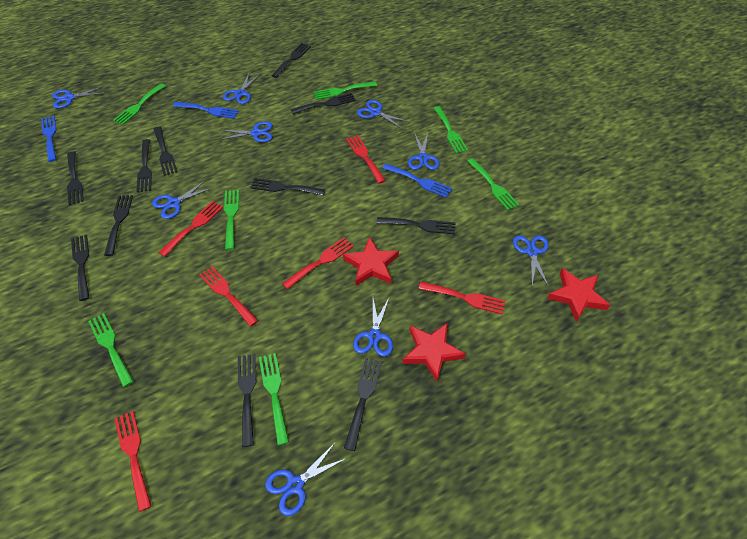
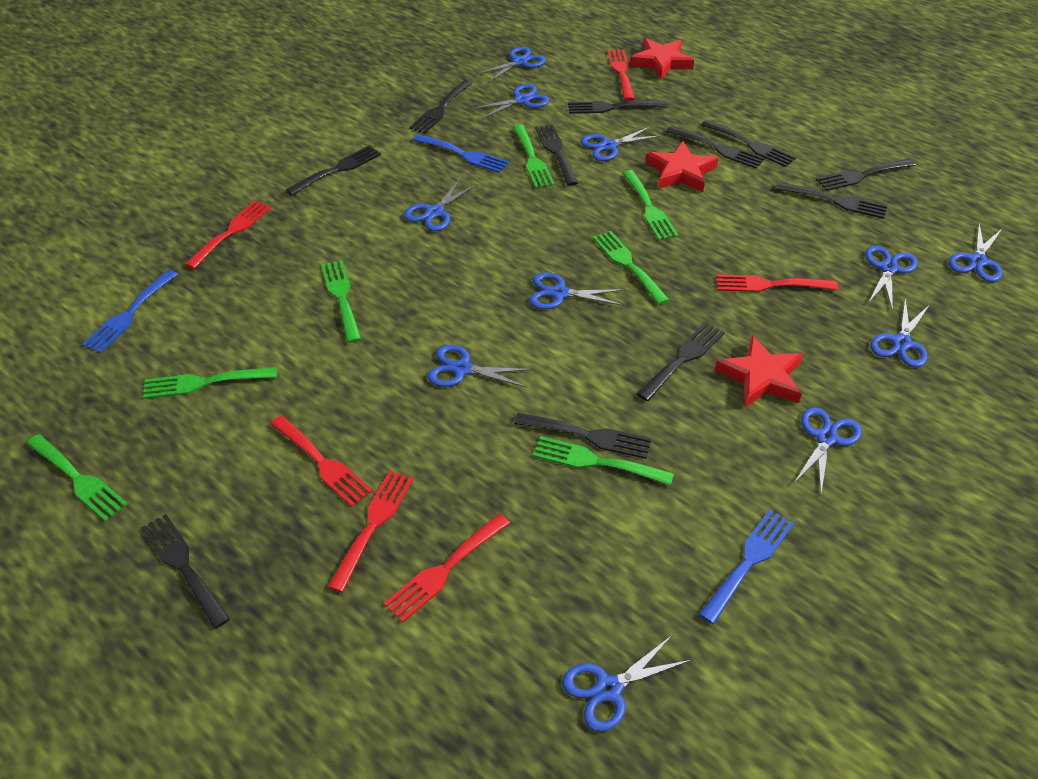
blue scissors: [52,86,104,109] [152,180,212,219] [219,121,272,143] [223,72,260,104] [265,443,347,516] [353,296,393,357] [357,100,409,129] [408,132,440,170] [513,235,549,287] = 9 -> [404,179,478,231] [428,345,532,388] [472,84,549,119] [476,47,546,83] [529,272,625,309] [562,635,692,732] [581,126,662,161] [794,407,862,493] [865,246,918,310] [870,298,930,368] [949,224,1002,282] = 11

